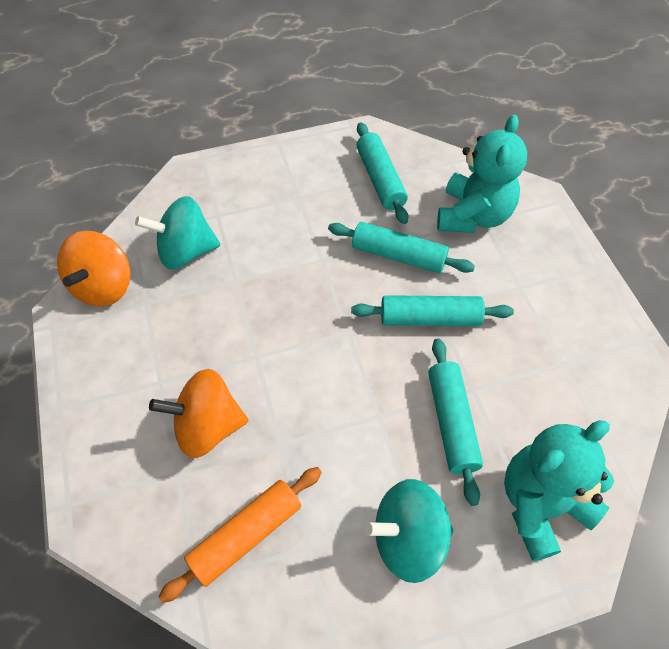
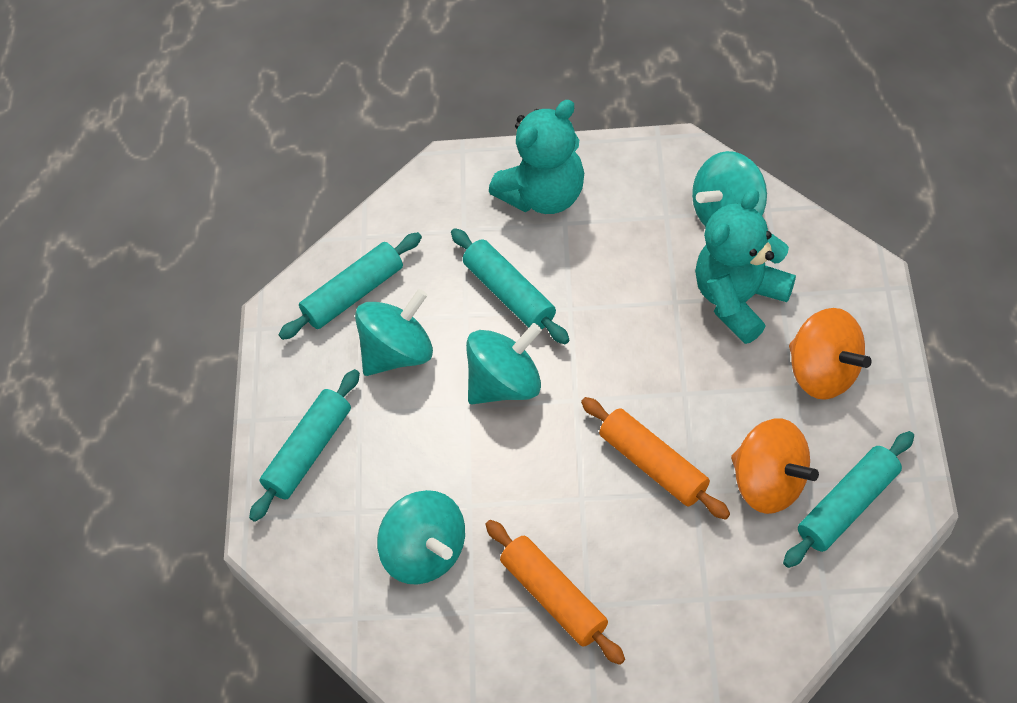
orange rolling pin: [158,467,322,603] = 1 -> [485,520,625,665] [581,397,730,520] = 2
turquoise spinning top: [135,196,220,270] [364,479,453,583] = 2 -> [355,289,433,376] [377,490,465,585] [466,323,542,404] [692,151,767,227] = 4

